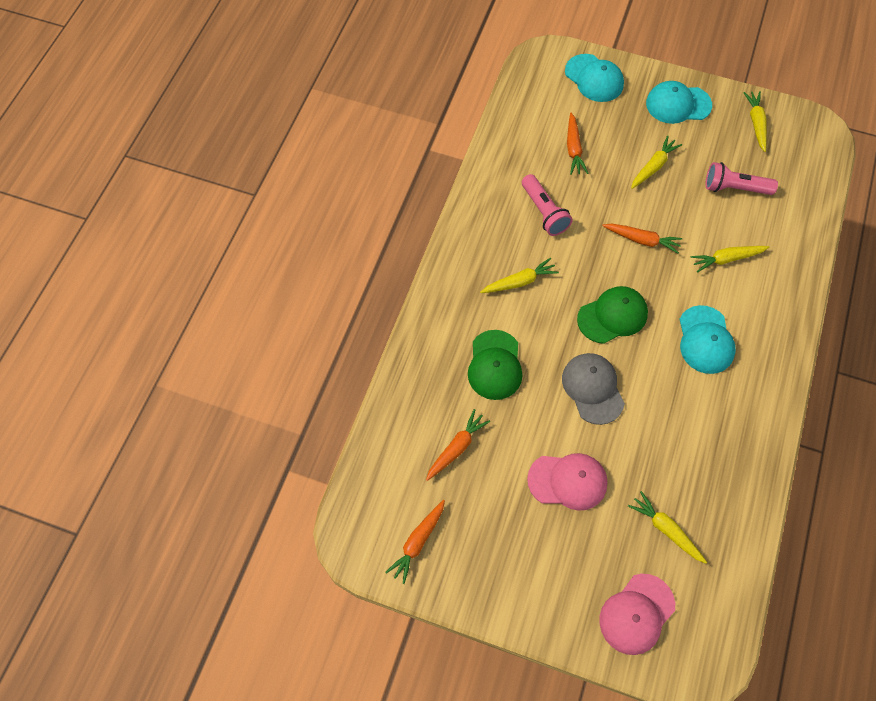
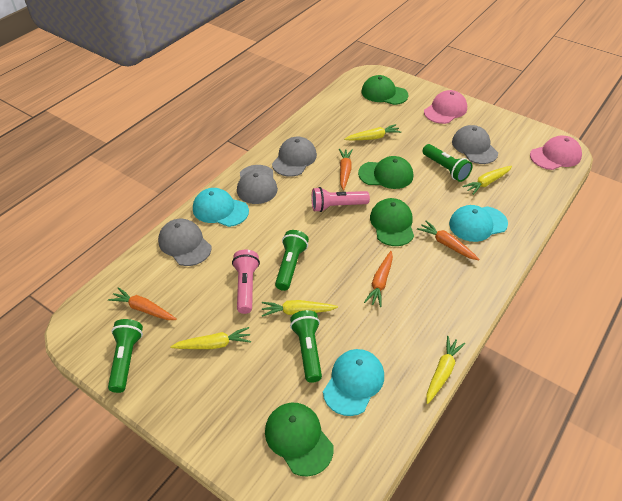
green cap: [468,330,523,400] [577,286,648,344] = 2 -> [265,403,334,477] [358,156,413,189] [362,75,408,105] [370,198,414,246] = 4
green flashlight: none = 0 -> [108,319,143,393] [275,230,309,291] [290,310,322,383] [422,144,473,182] = 4
grey cap: [562,353,625,425] = 1 -> [158,219,212,266] [237,165,278,204] [272,137,317,177] [452,125,498,164] = 4

